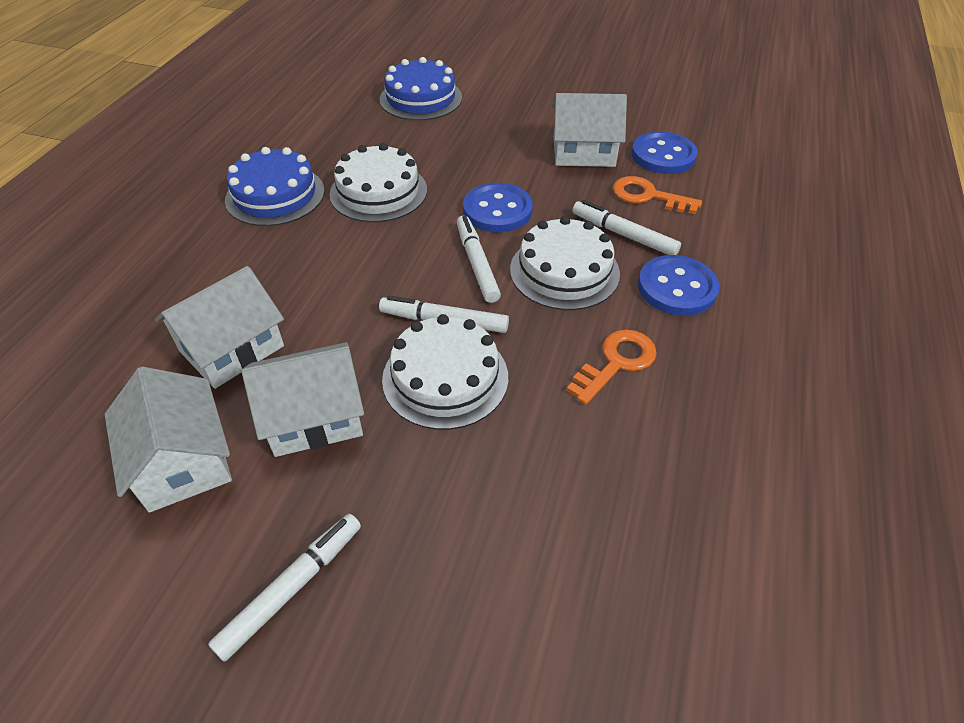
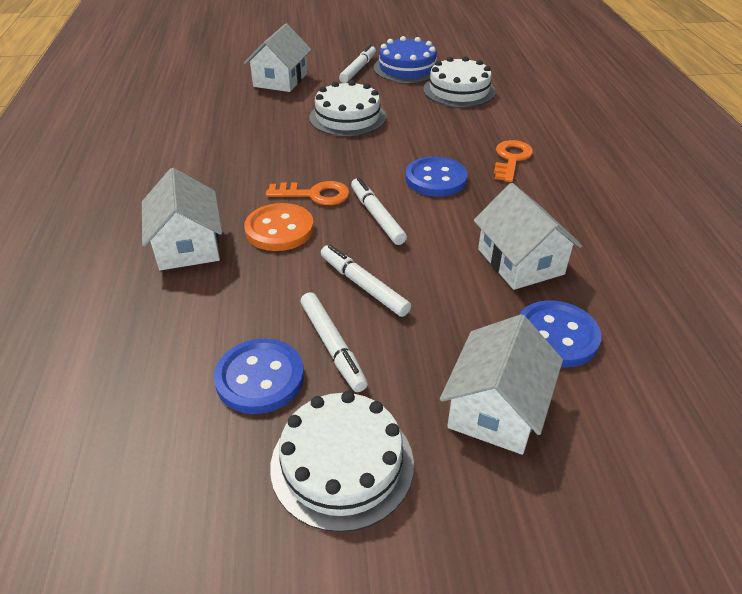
blue cake: [225,147,325,226] [380,57,462,121] = 2 -> [374,36,437,83] = 1
orange button: none = 0 -> [244,203,314,251] = 1

